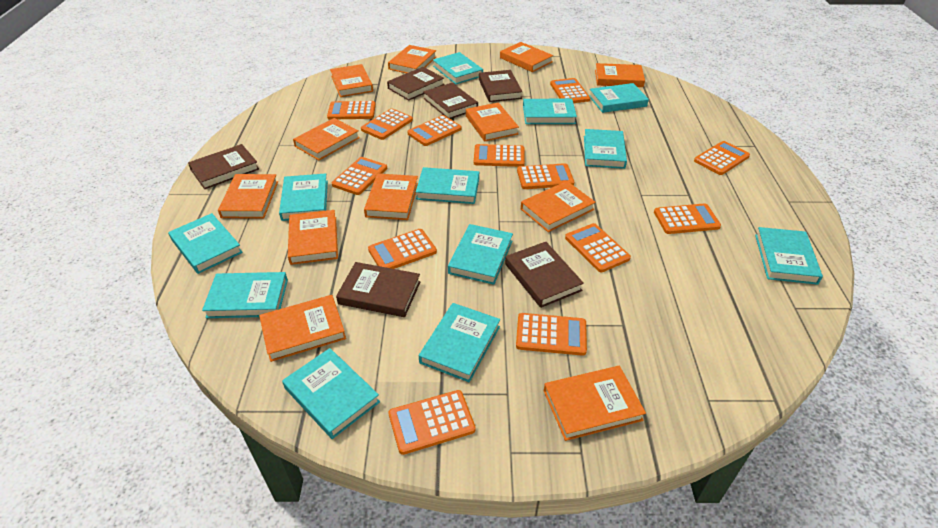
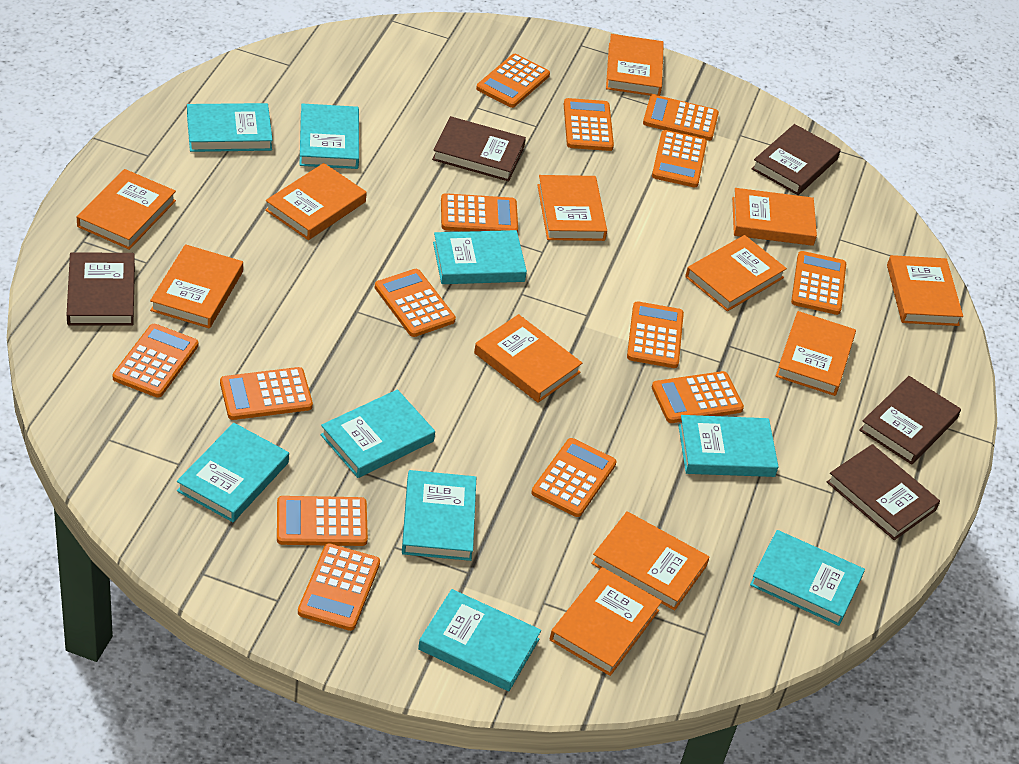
brown book: [188,144,259,189] [336,262,421,317] [387,67,444,101] [423,83,478,119] [479,70,523,102] [505,242,584,308] = 6 -> [67,252,135,326] [432,116,526,181] [751,124,841,195] [827,444,940,540] [859,376,961,465] = 5
orange calculator: [327,101,376,120] [332,157,387,195] [361,108,413,140] [368,229,437,269] [388,390,476,455] [407,115,462,146] [474,144,525,167] [516,313,587,356] [517,163,574,189] [550,78,590,103] [565,223,631,272] [654,203,721,234] [694,141,750,175] = 13 -> [112,324,198,398] [220,367,313,420] [277,496,368,546] [298,543,380,631] [375,269,456,337] [441,193,518,233] [476,54,550,108] [531,438,617,517] [564,98,614,151] [627,301,684,368] [643,95,719,141] [652,130,707,187] [652,371,744,423] [791,251,846,315] = 14
turquoise book: [168,213,243,274] [202,272,288,318] [279,173,328,221] [282,348,380,439] [416,167,479,204] [419,303,500,382] [433,52,483,84] [448,224,513,285] [523,99,577,124] [584,129,627,169] [589,83,649,113] [755,227,823,285] = 12 -> [177,423,289,522] [187,103,273,152] [300,103,359,169] [320,389,435,478] [402,470,476,561] [418,589,541,691] [433,230,527,284] [678,415,779,477] [750,530,865,626] = 9

